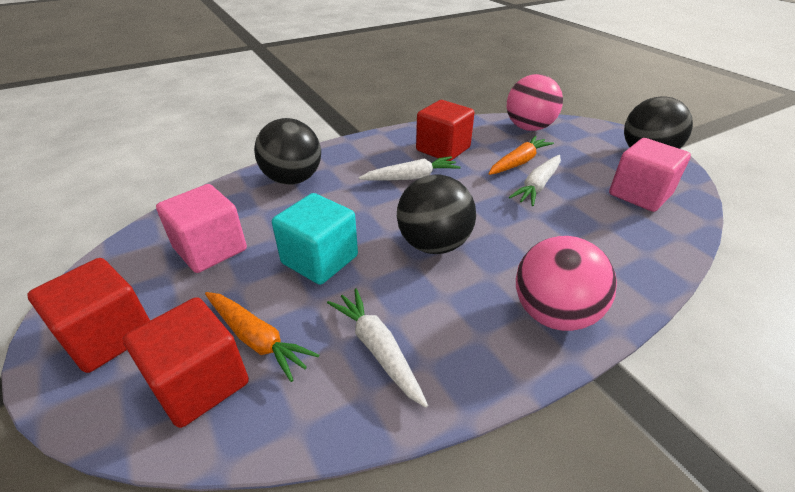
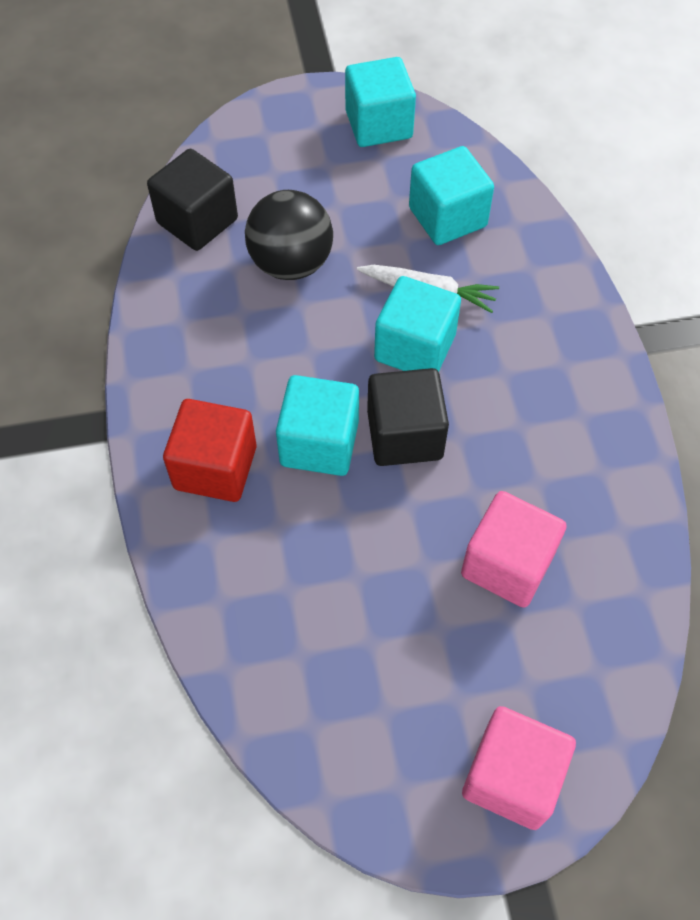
black ball: [254,118,321,185] [397,174,476,254] [624,97,693,149] = 3 -> [245,190,333,280] = 1
black cube: none = 0 -> [147,149,238,251] [367,368,449,466] = 2
orange carrot: [205,292,319,382] [488,136,554,175] = 2 -> none = 0
pink ball: [507,74,563,131] [516,236,617,331] = 2 -> none = 0
red cube: [27,258,150,373] [123,297,249,428] [416,100,474,161] = 3 -> [163,399,256,502] = 1
turquoise cube: [272,193,358,285] = 1 -> [276,375,359,476] [345,57,416,147] [374,276,461,372] [409,146,494,245] = 4
white carrot: [327,289,428,408] [359,156,460,181] [509,155,561,206] = 3 -> [357,265,499,313] = 1

